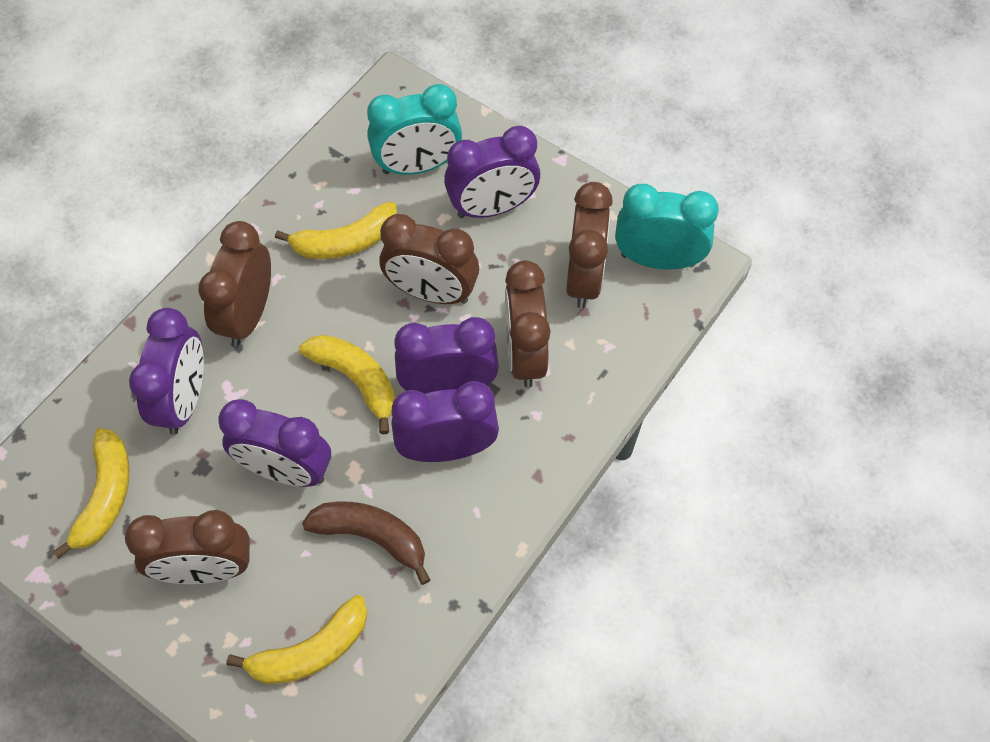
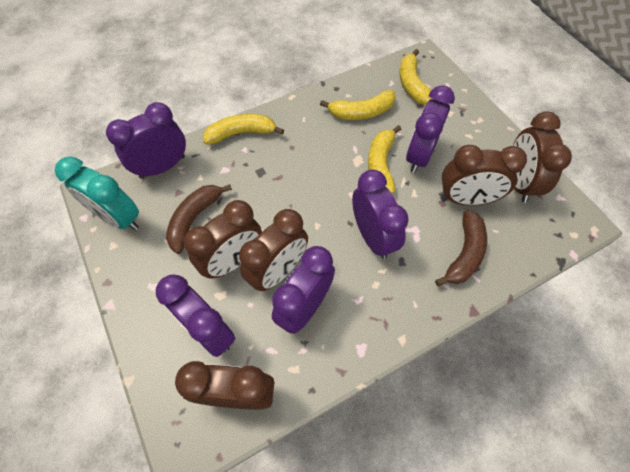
brown banana: [302,502,430,585] = 1 -> [166,184,232,254] [435,210,487,286] = 2
turquoise clock: [367,84,462,175] [615,184,719,270] = 2 -> [55,157,139,230] = 1

